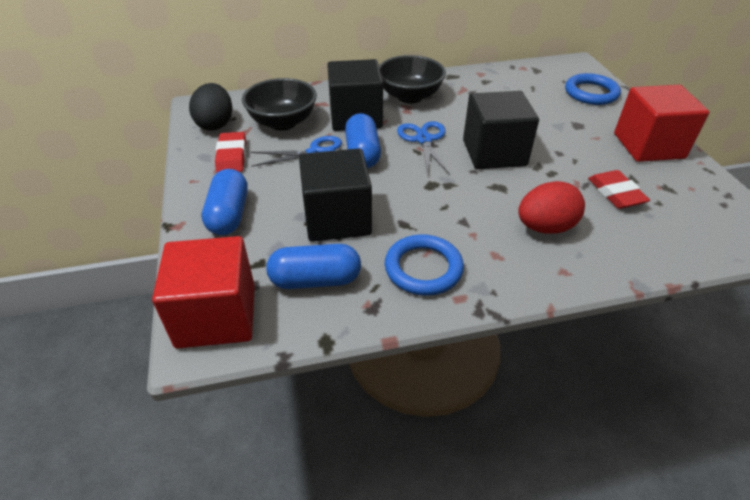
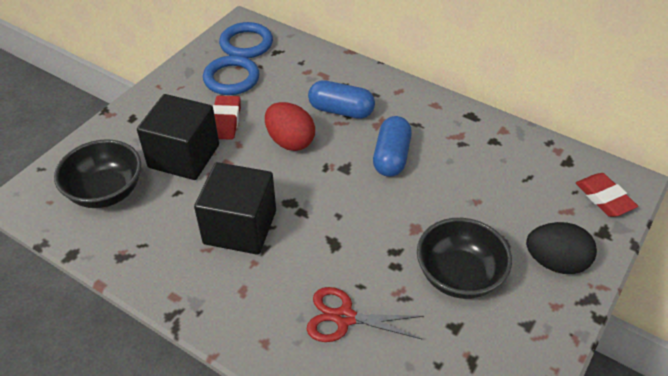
black cube: [299,148,372,242] [327,59,383,131] [463,91,539,169] = 3 -> [137,94,219,180] [194,162,276,255] = 2
blue capsule: [202,169,248,235] [266,244,361,289] [345,113,381,168] = 3 -> [308,80,375,119] [373,116,412,177] = 2
blue scissors: [251,136,342,167] [397,121,450,175] = 2 -> none = 0
red cube: [152,236,255,348] [614,85,709,162] = 2 -> none = 0
red scissors: none = 0 -> [307,287,424,342] = 1

